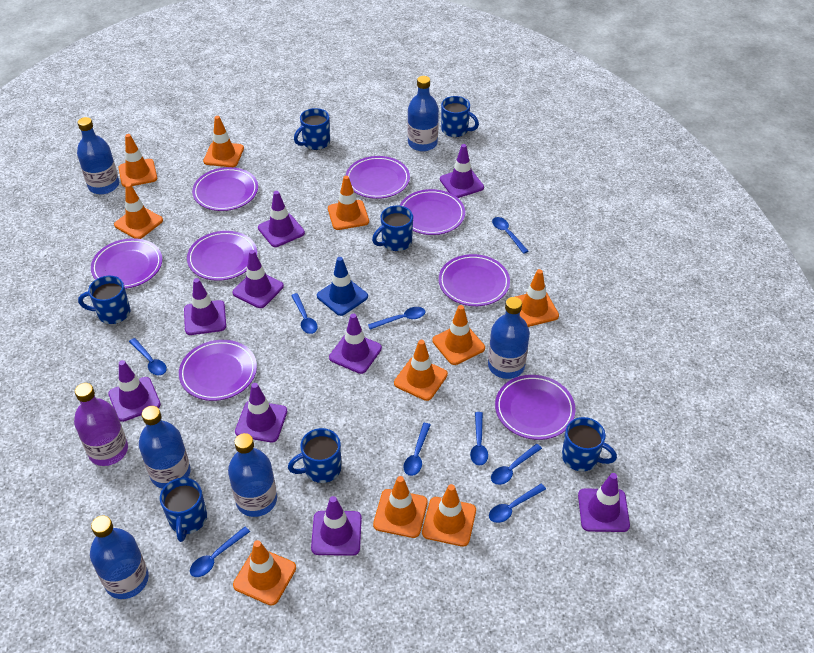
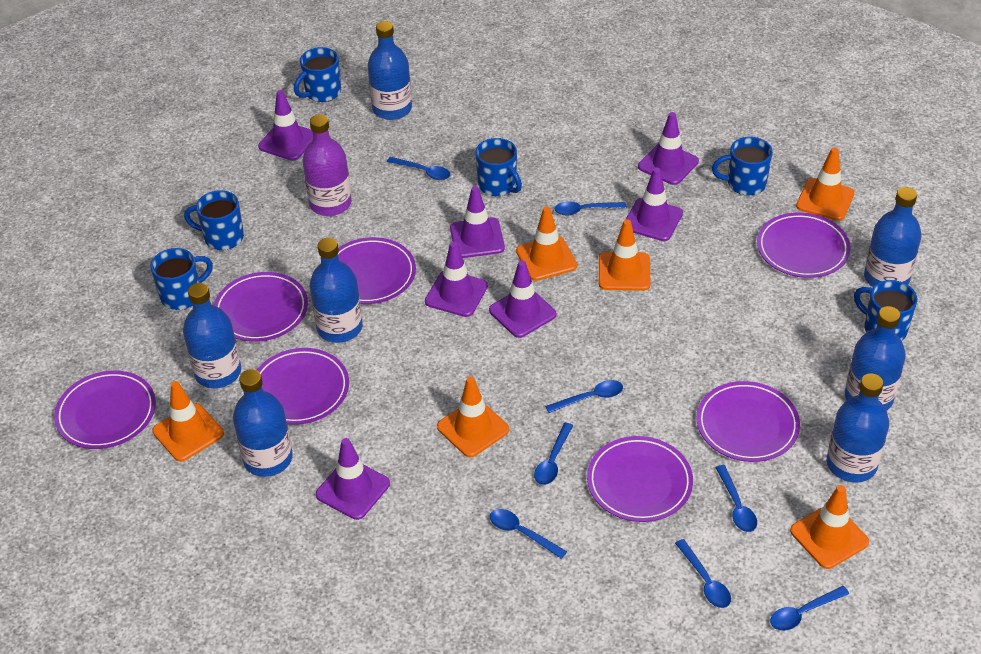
blue bottle: [77,117,119,194] [90,515,149,599] [139,406,191,489] [228,433,277,517] [408,76,439,152] [488,297,530,379] = 6 -> [183,283,241,388] [233,369,293,477] [310,238,363,343] [368,21,412,120] [827,373,889,482] [845,306,906,411] [864,187,921,287] = 7
blue mug: [78,276,130,324] [160,477,207,542] [288,428,342,483] [294,108,330,150] [372,205,413,251] [441,96,479,137] [562,417,617,471] = 7 -> [150,248,213,310] [184,190,244,250] [294,47,341,102] [475,138,522,196] [712,137,773,196] [854,280,917,340] = 6
blue spoon: [129,338,167,375] [190,527,250,577] [291,293,318,334] [368,307,425,329] [403,423,431,476] [470,412,488,466] [489,484,546,523] [491,444,542,485] [492,217,528,254] = 9 -> [387,157,451,180] [490,509,567,559] [534,423,573,485] [545,380,623,413] [555,201,627,215] [675,539,731,608] [715,465,757,532] [770,586,849,631] = 8
blue traffic cone: [317,257,368,316] = 1 -> none = 0
orange traffic cone: [114,183,163,239] [118,134,157,187] [203,116,244,167] [233,540,296,606] [328,176,369,230] [373,476,428,538] [394,340,448,401] [422,484,476,547] [432,305,485,365] [515,269,559,327] = 10 -> [152,381,224,462] [437,377,509,457] [516,206,577,281] [599,219,651,291] [790,485,869,569] [796,147,855,221] = 6
purple plate: [91,238,162,289] [179,340,257,401] [187,231,257,281] [192,167,258,211] [345,156,410,199] [400,189,465,235] [439,254,510,306] [495,375,575,440] = 8 -> [54,371,156,449] [214,272,308,342] [257,348,349,425] [338,237,416,304] [587,436,693,522] [696,381,800,462] [757,212,850,278] = 7
purple traffic cone: [108,360,161,422] [184,278,226,335] [232,250,284,308] [235,383,287,442] [258,191,305,247] [311,496,362,556] [329,314,382,374] [440,144,484,198] [578,473,630,532] = 9 -> [258,90,313,161] [316,438,390,520] [425,242,488,317] [450,186,505,258] [489,260,556,338] [625,168,683,241] [638,112,699,185] = 7

